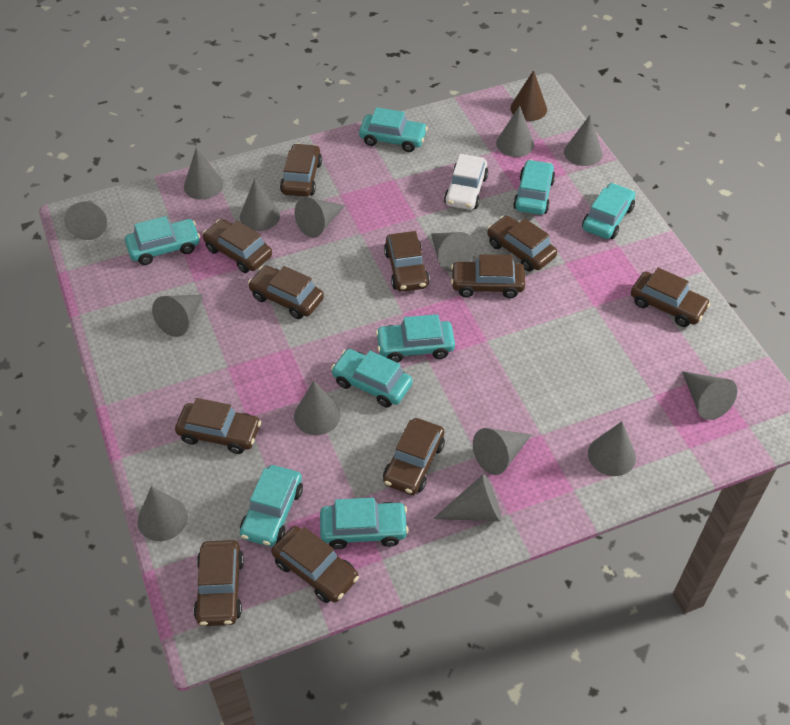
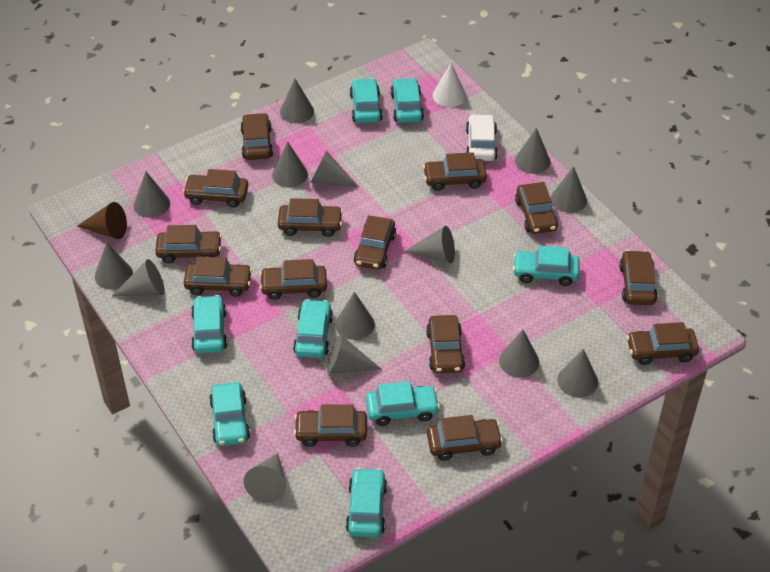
brown car: [175,398,261,454] [193,540,244,626] [202,219,272,273] [248,265,324,319] [272,526,359,603] [280,143,322,197] [383,418,445,495] [384,231,430,292] [451,254,525,298] [487,215,557,271] [631,268,710,327] = 11 -> [155,225,222,263] [183,169,248,208] [184,257,252,297] [240,113,273,160] [260,259,327,300] [278,198,343,237] [294,404,367,447] [353,215,396,270] [423,152,487,191] [426,315,465,373] [427,415,503,461] [515,182,558,234] [619,250,658,305] [626,322,699,365] = 14
white cone: none = 0 -> [433,63,466,107] = 1

